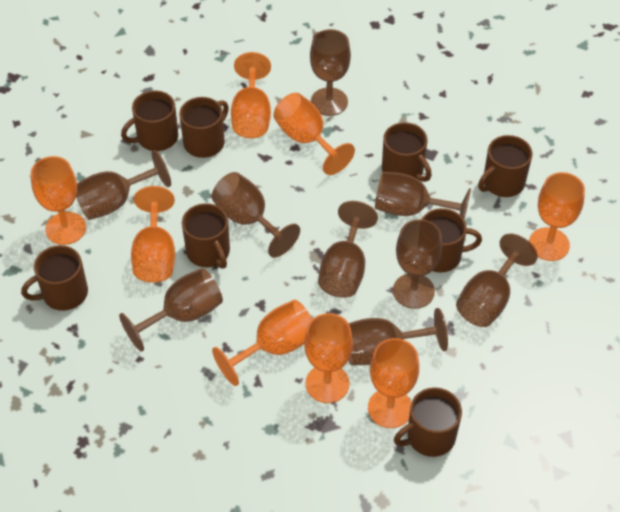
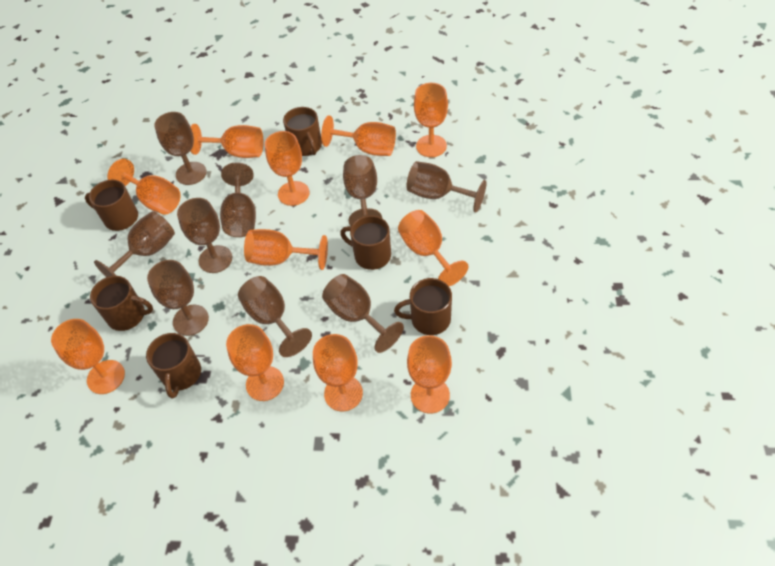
brown mug: [21,245,88,311] [121,91,178,151] [179,97,229,158] [182,203,230,269] [382,122,432,182] [394,388,462,457] [422,208,482,273] [478,135,532,197] = 8 -> [85,180,138,231] [90,276,153,331] [146,333,201,399] [283,107,322,156] [340,215,391,270] [394,278,452,335] = 6
orange goblet: [31,156,86,245] [131,186,175,283] [212,300,312,386] [231,52,271,138] [273,93,355,175] [304,313,353,403] [368,338,419,428] [529,172,585,261] = 8 -> [51,319,125,394] [107,159,181,215] [190,124,264,158] [226,324,284,401] [244,229,328,270] [265,131,310,206] [313,334,363,412] [321,116,396,156] [398,210,468,286] [407,335,452,414] [414,83,448,157] = 11

